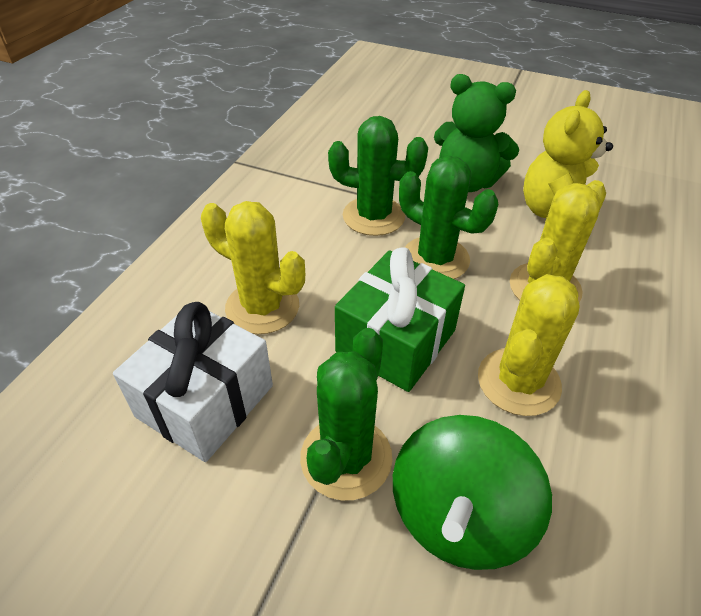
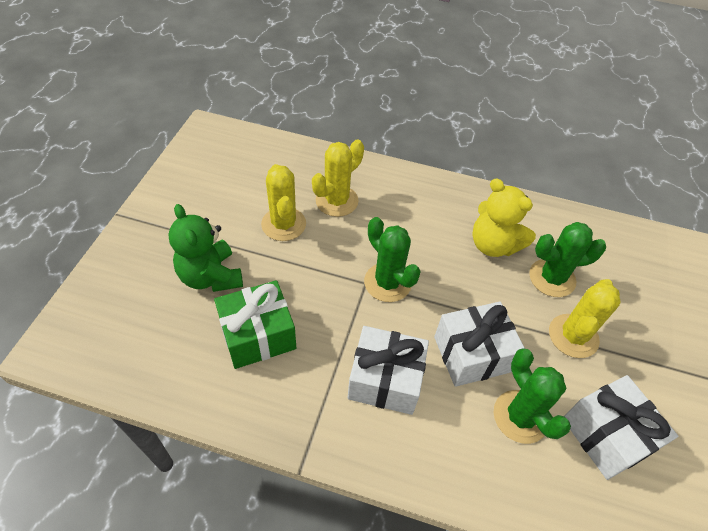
green spinning top: [393,415,552,570] = 1 -> none = 0
white gift: [113,302,273,462] = 1 -> [348,326,429,415] [434,302,525,387] [564,375,678,480] = 3

